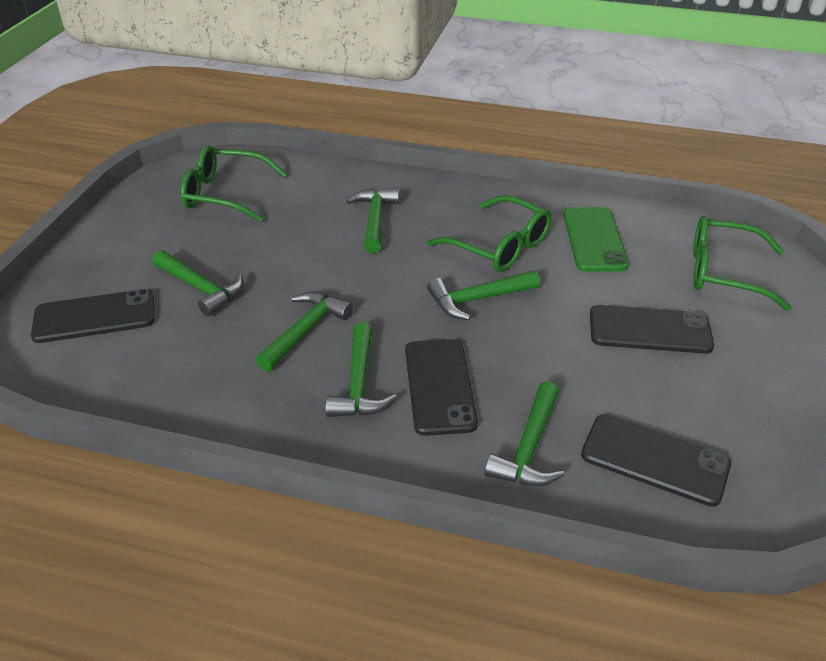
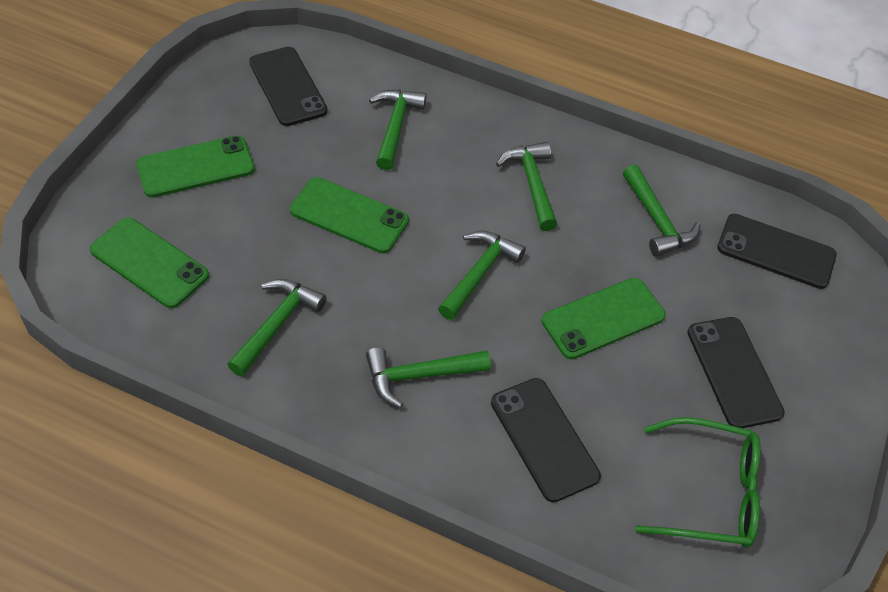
green glasses: [180,145,287,222] [427,195,552,272] [693,216,791,311] = 3 -> [635,417,761,548] = 1
green phone: [563,207,629,272] = 1 -> [90,217,209,308] [136,135,255,198] [290,177,409,253] [542,278,666,359] = 4

